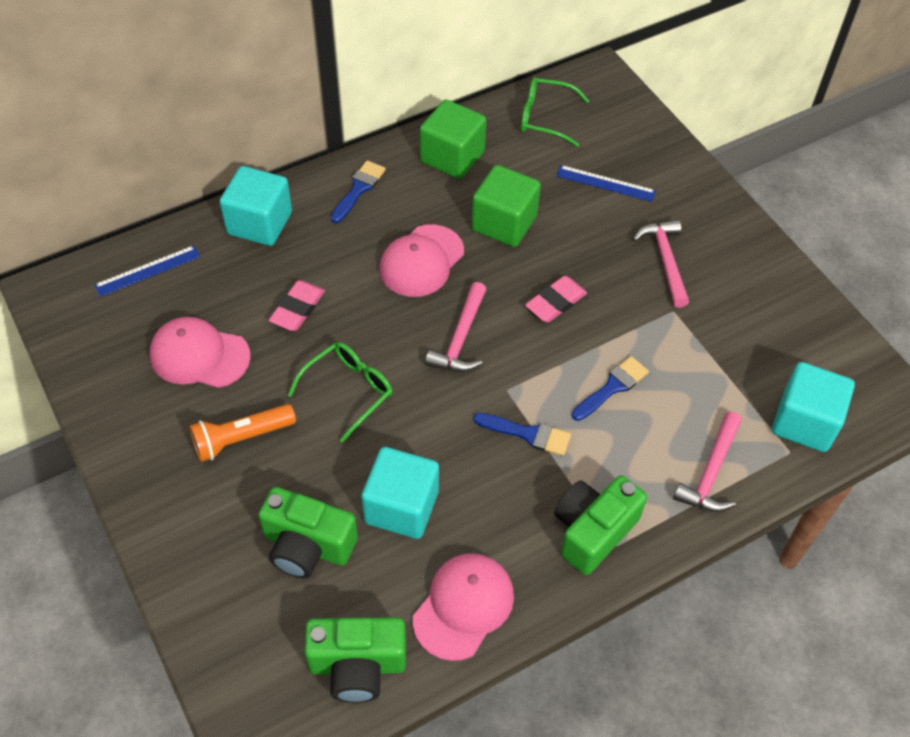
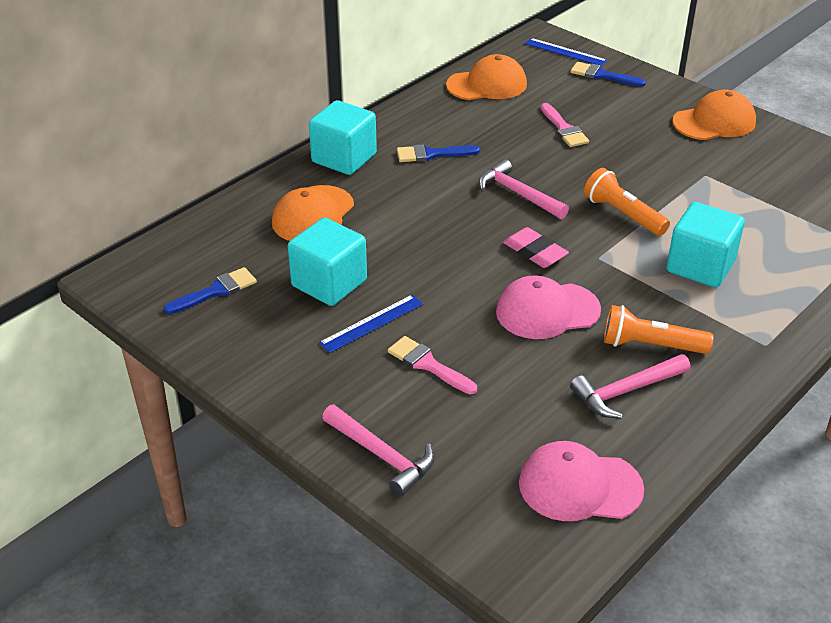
green camera: [258,487,358,578] [304,617,406,703] [554,475,647,575] = 3 -> none = 0
green cube: [420,99,486,179] [471,165,541,247] = 2 -> none = 0
green glasses: [288,342,393,443] [521,77,590,147] = 2 -> none = 0
orange cap: none = 0 -> [272,185,354,241] [446,54,527,100] [672,90,756,140] = 3
orange flashlight: [189,404,296,462] = 1 -> [584,168,670,236] [604,305,714,354] = 2
pink brush: none = 0 -> [388,336,477,394] [541,103,589,147] = 2
pink cap: [150,317,251,388] [380,224,464,297] [413,553,514,661] = 3 -> [496,276,601,339] [519,441,644,521] = 2
pink eraser: [269,280,325,331] [525,276,587,323] = 2 -> [503,227,569,268] = 1

